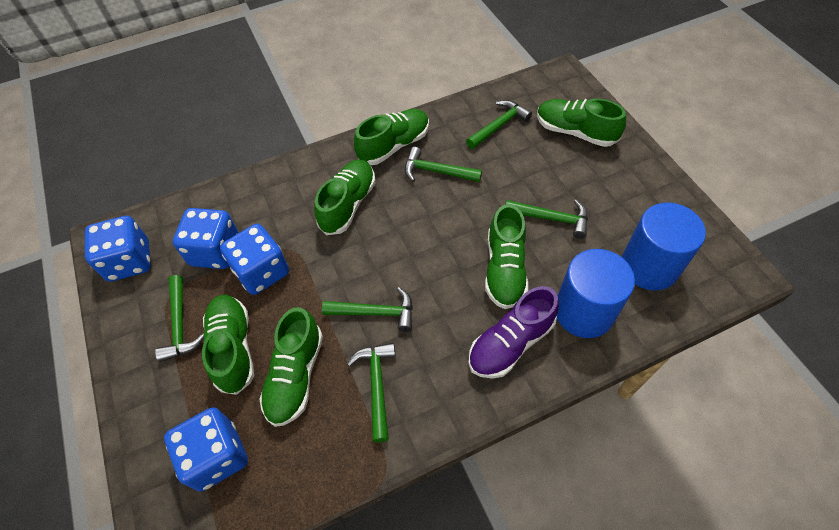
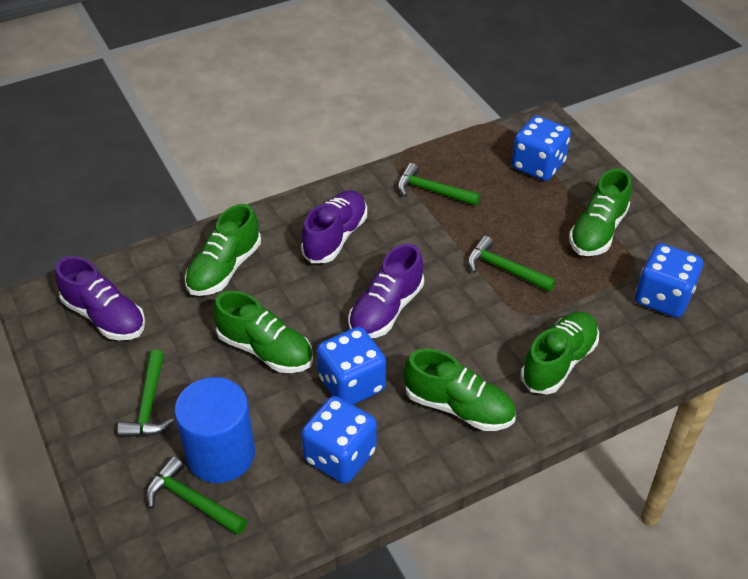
blue cylinder: [557,249,635,338] [622,203,706,291] = 2 -> [175,377,255,483] = 1
green hammer: [155,275,204,362] [322,287,413,332] [347,343,396,442] [405,147,482,182] [466,100,532,149] [506,200,588,239] = 6 -> [117,349,174,438] [146,456,247,535] [397,163,480,206] [468,236,556,292] = 4
green shoe: [202,295,254,395] [260,307,323,427] [314,160,375,235] [354,109,429,165] [485,204,528,309] [537,98,626,147] = 6 -> [185,204,261,296] [213,291,313,373] [404,348,516,431] [521,312,599,394] [569,168,631,256] = 5
purple shoe: [469,286,559,379] = 1 -> [55,256,145,340] [301,190,367,263] [348,244,424,338] = 3

